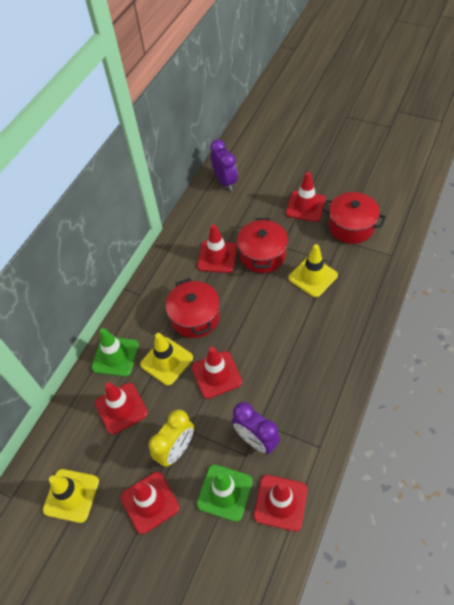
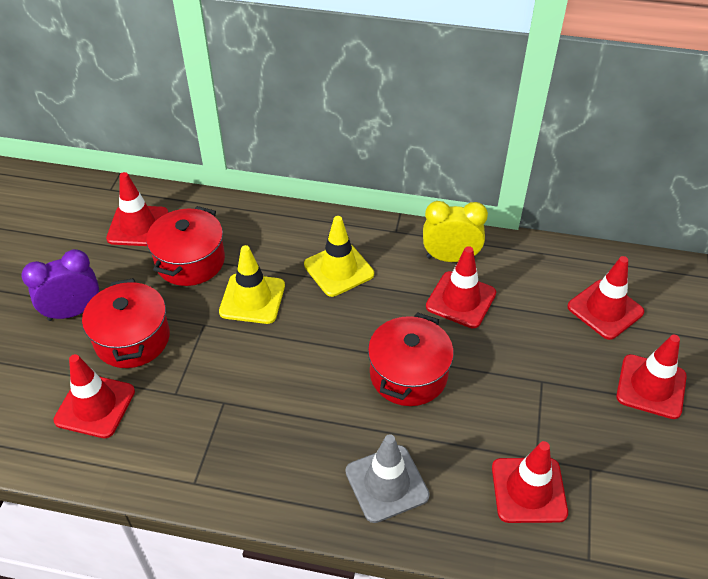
green traffic cone: [91,328,139,377] [197,464,253,522] = 2 -> none = 0
grey traffic cone: none = 0 -> [345,434,430,523] = 1
purple clock: [210,139,238,191] [232,402,280,454] = 2 -> [21,249,99,321] = 1
yellow traffic cone: [43,469,99,523] [140,333,193,385] [288,244,338,297] = 3 -> [219,245,285,324] [304,216,374,297] = 2

